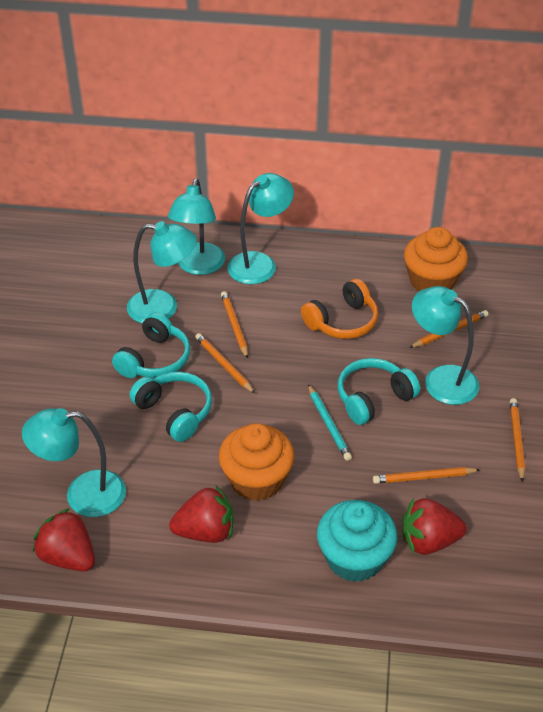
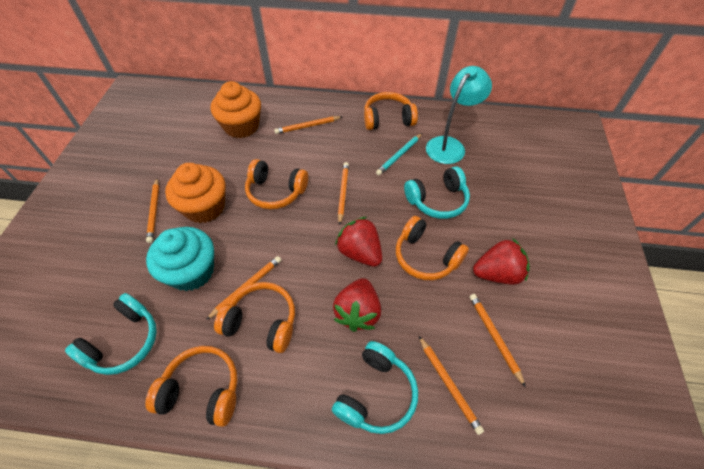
orange headphones: [301,279,378,339] = 1 -> [145,346,238,427] [214,282,295,353] [245,159,308,209] [364,92,418,130] [396,216,469,280] = 5
orange pencil: [195,333,255,394] [221,291,248,359] [373,467,480,484] [409,310,488,348] [510,398,525,482] = 5 -> [146,178,159,243] [206,256,281,320] [274,116,342,134] [338,162,349,225] [419,336,484,435] [470,294,526,387] = 6
turquoise lamp: [22,408,126,517] [127,221,197,323] [168,178,225,275] [227,173,294,284] [412,286,479,405] = 5 -> [426,66,492,164] = 1

